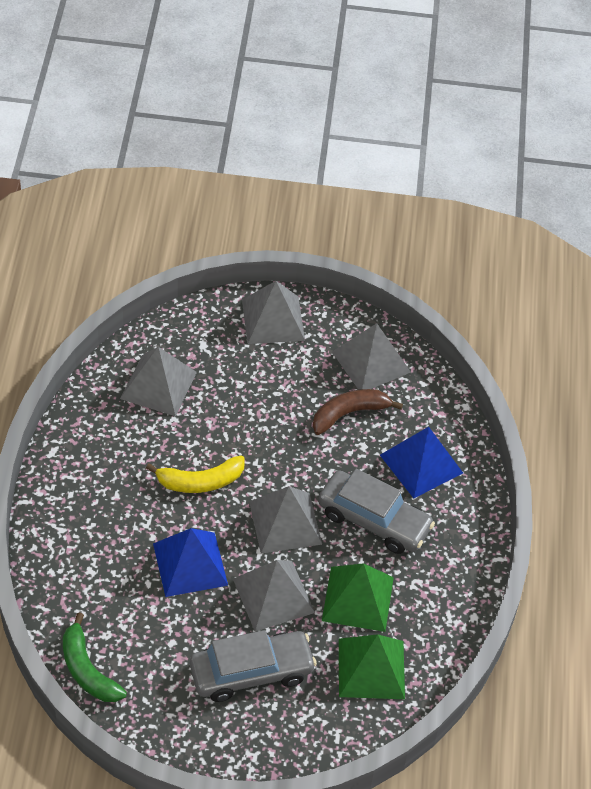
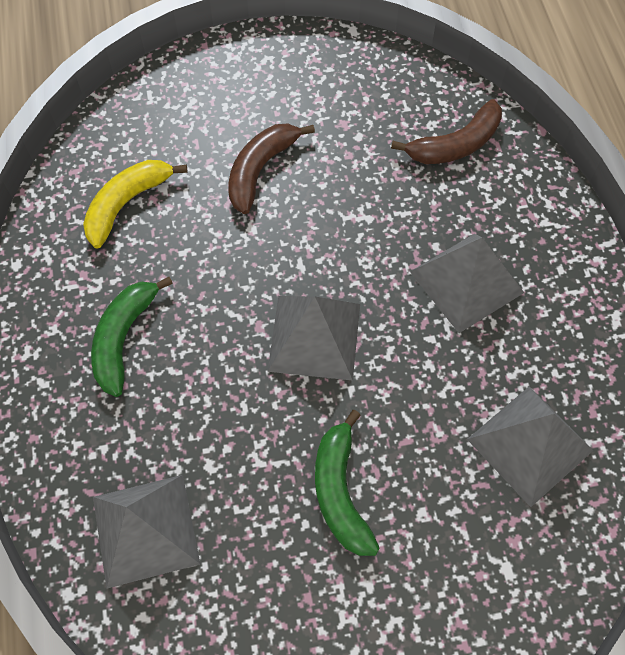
blue pyramid: [153,528,228,597] [380,427,463,498] = 2 -> none = 0
brown banana: [313,389,403,435] = 1 -> [228,124,315,214] [391,99,502,164] = 2
green banana: [63,612,127,702] = 1 -> [91,277,173,397] [315,410,380,556] = 2
green pyramid: [322,563,394,632] [339,634,405,699] = 2 -> none = 0
grey car: [190,630,317,702] [318,469,435,554] = 2 -> none = 0
grey pyramid: [120,347,197,416] [233,560,315,631] [242,281,305,344] [249,486,322,554] [332,323,411,390] = 5 -> [93,475,200,588] [267,296,360,381] [410,234,524,333] [467,387,593,507] = 4

